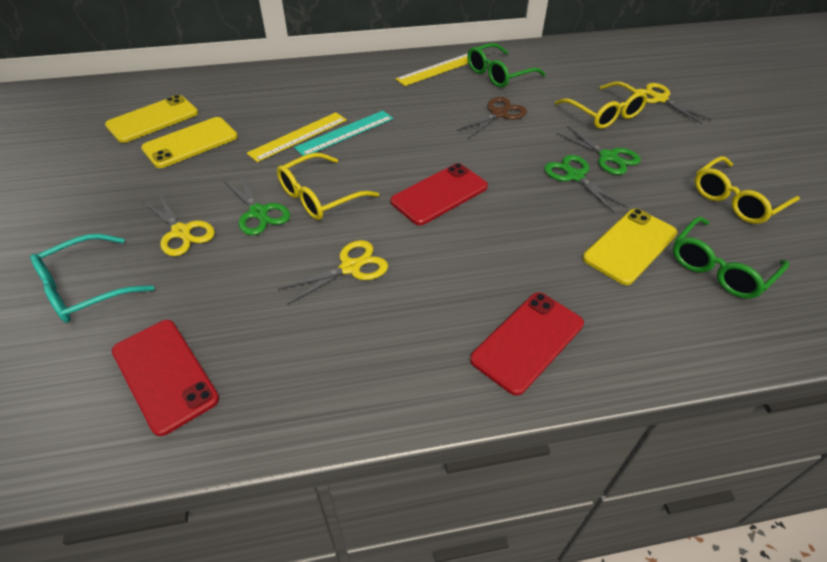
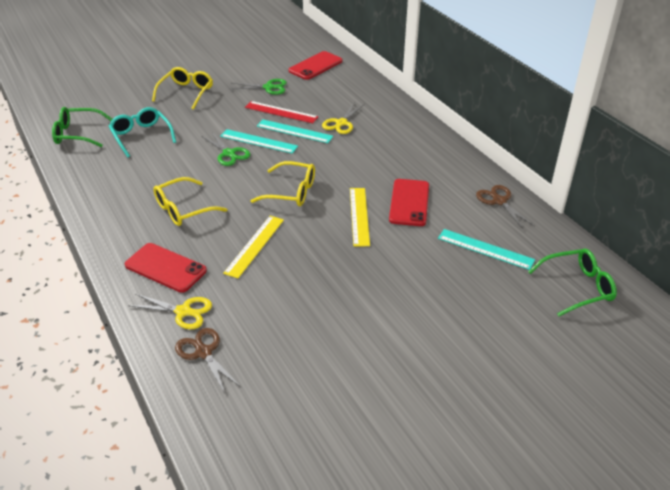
brown scissors: [457,97,527,138] = 1 -> [175,328,241,394] [476,185,535,230] = 2
green scissors: [223,174,290,235] [544,155,628,213] [556,126,641,175] = 3 -> [201,131,250,166] [231,79,287,95] = 2
red ruler: none = 0 -> [245,101,318,123] = 1
turquoise ruler: [294,111,393,156] = 1 -> [220,129,298,154] [257,119,333,143] [438,229,535,270] = 3
yellow phone: [105,95,198,143] [141,117,238,168] [583,209,678,285] = 3 -> none = 0
yellow scissors: [142,193,215,256] [278,240,388,305] [633,83,711,124] = 3 -> [128,294,212,329] [322,103,365,134] = 2

